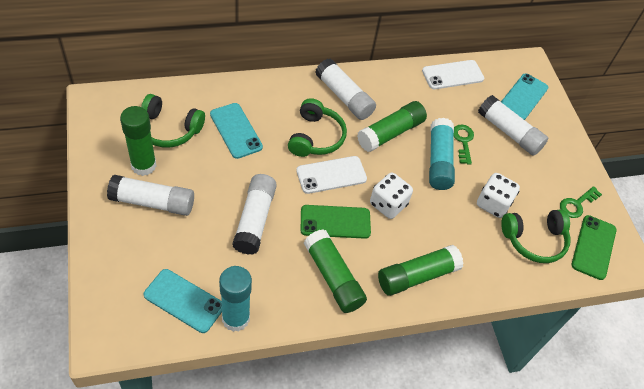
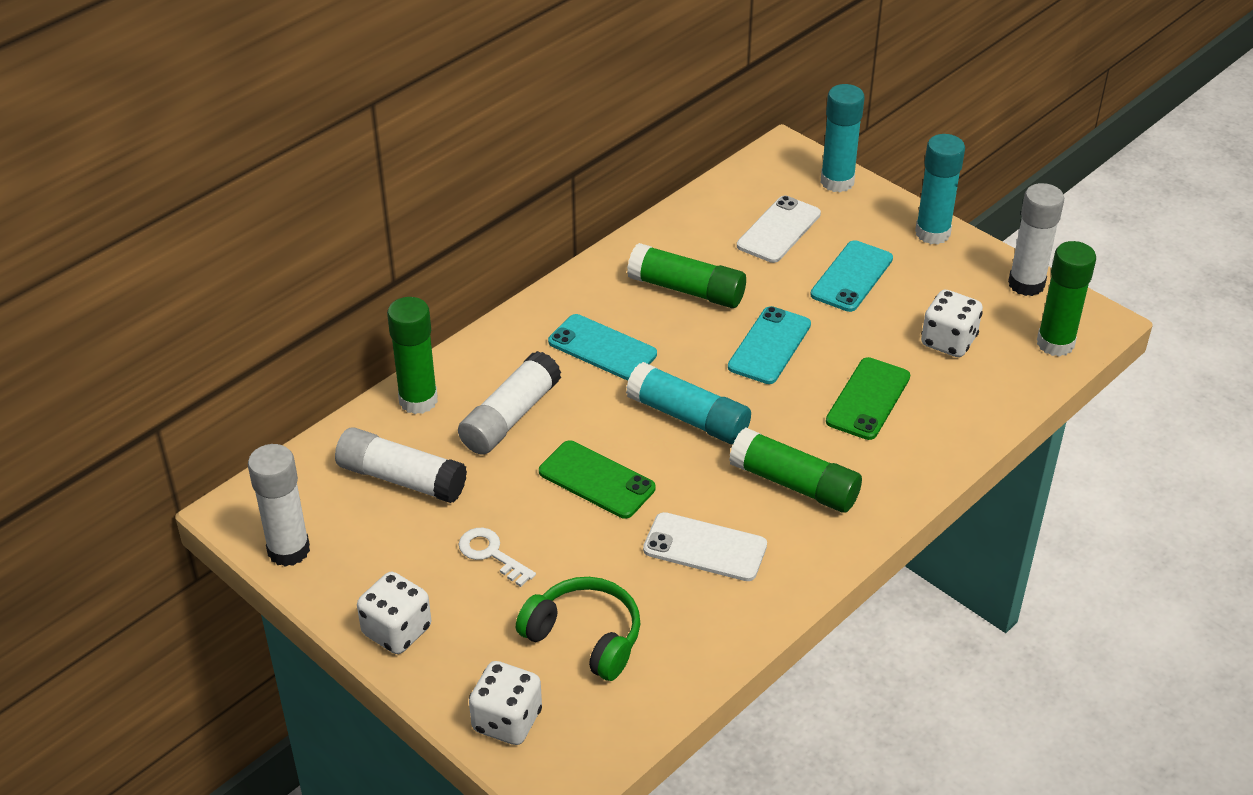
green headphones: [141,94,205,148] [288,98,347,157] [501,209,571,263] = 3 -> [516,577,640,681] = 1
green key: [453,124,474,164] [560,186,602,218] = 2 -> none = 0
turquoise glue stick: [219,266,252,332] [429,118,455,190] = 2 -> [626,362,751,445] [821,84,865,192] [915,134,965,244] = 3
white dice: [370,172,413,219] [477,173,520,218] = 2 -> [357,572,431,654] [469,661,542,745] [921,290,983,357] = 3
white key: none = 0 -> [459,528,536,587] = 1

